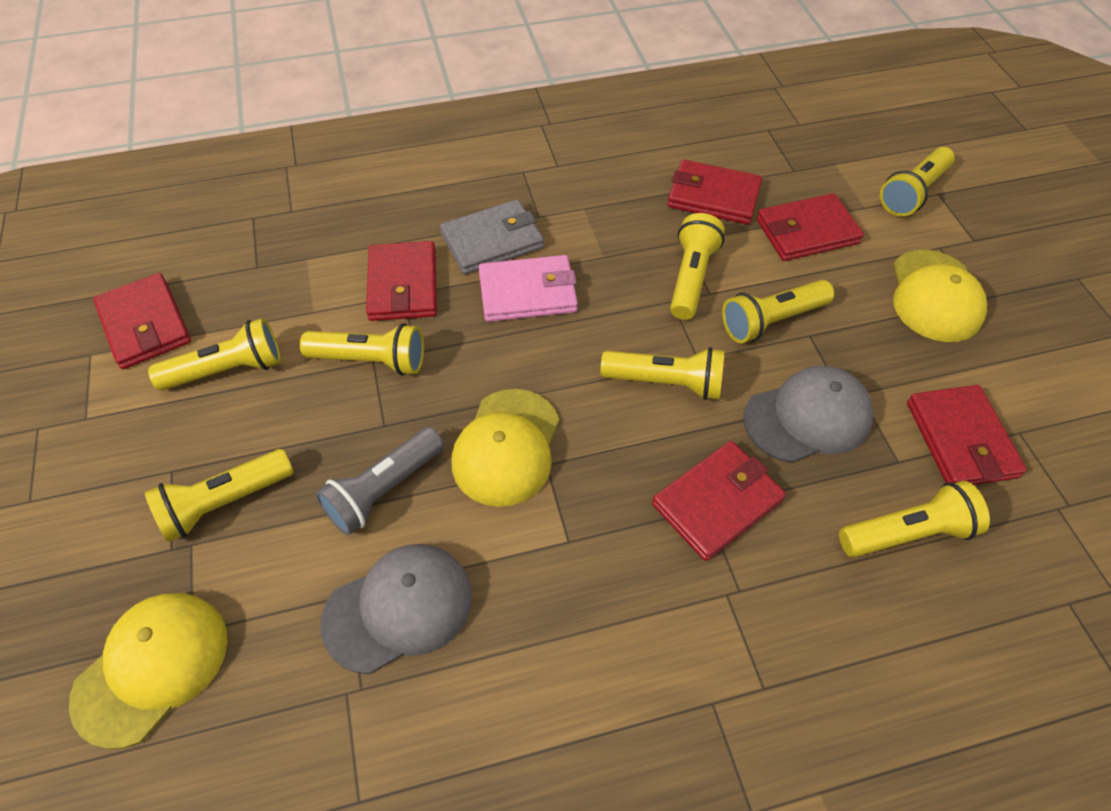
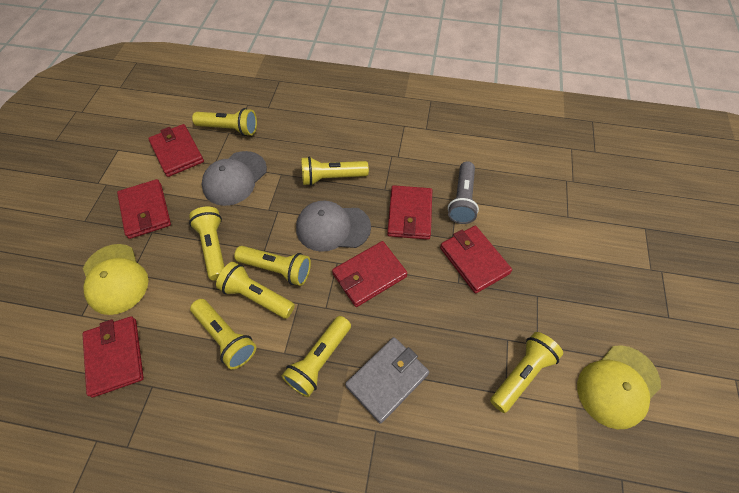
pink wallet: [478,255,578,322] = 1 -> none = 0
yellow cap: [69,593,228,749] [451,389,559,507] [893,250,987,342] = 3 -> [83,244,148,315] [577,345,661,429] = 2

